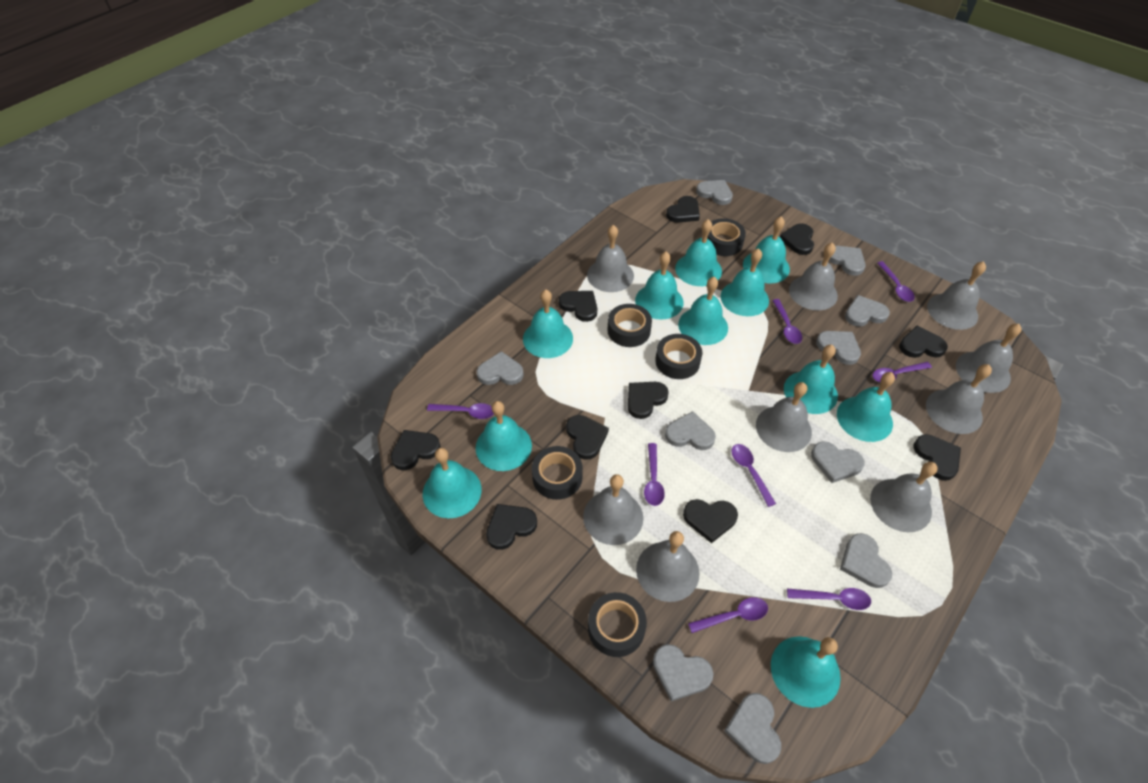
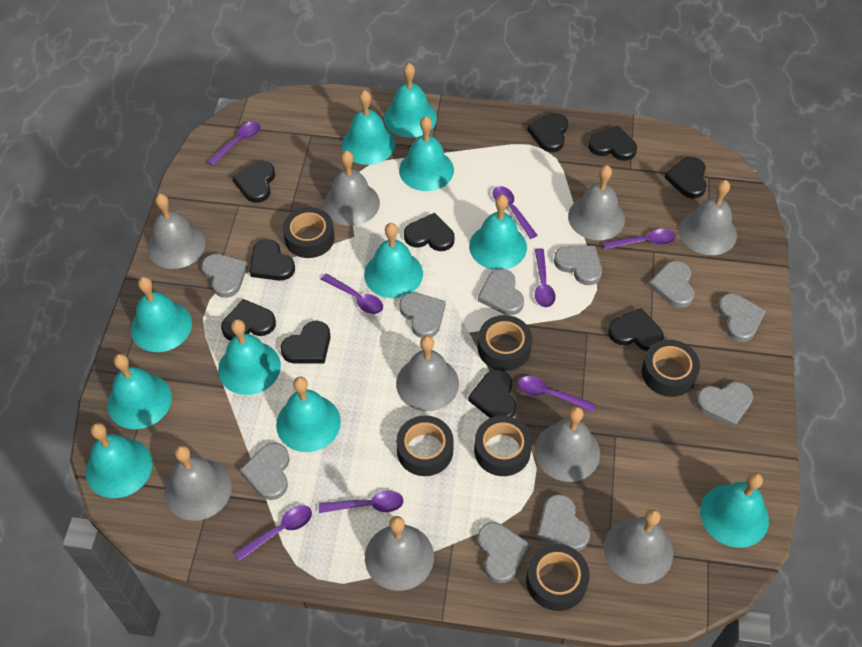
black tape: [532,446,583,500] [588,592,647,657] [607,304,652,347] [655,334,702,379] [707,218,746,256] = 5 -> [283,207,335,258] [396,415,454,476] [474,416,532,476] [478,315,532,371] [526,544,590,611] [642,340,700,397] = 6

